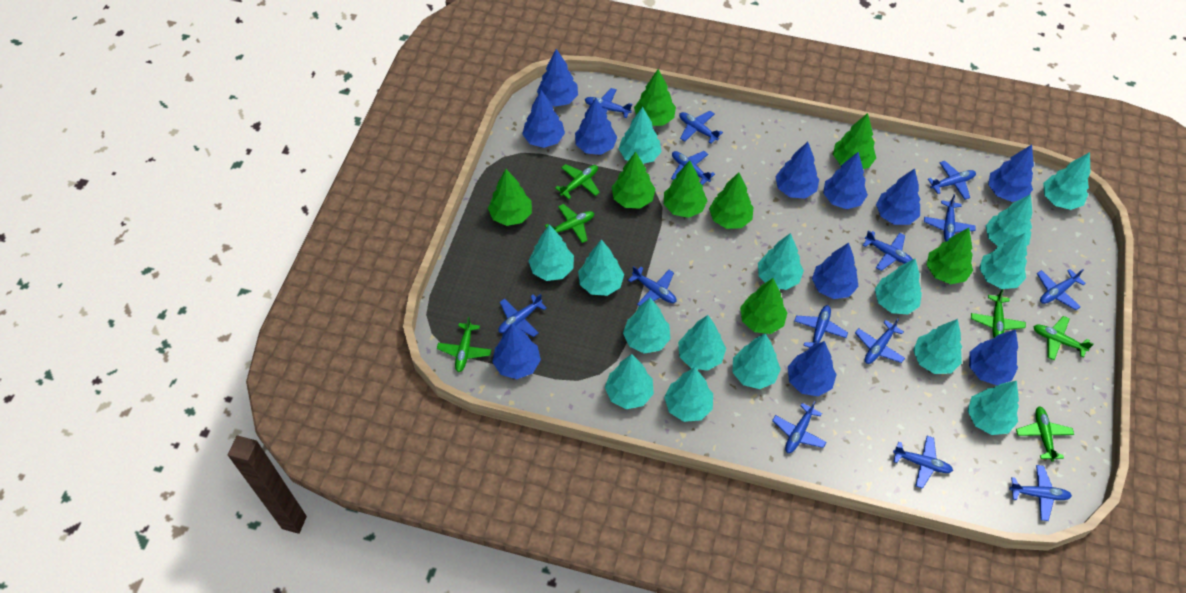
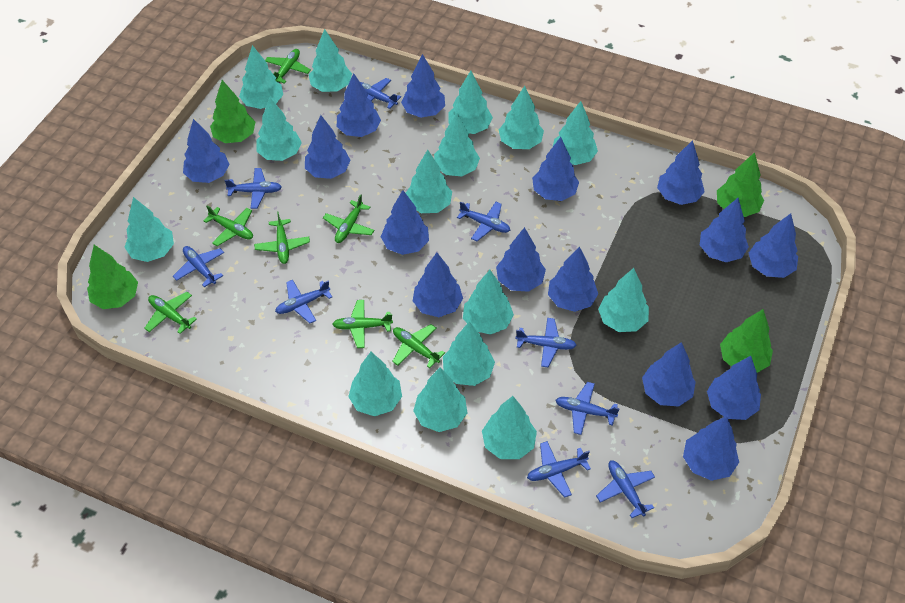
blue plane: [498,294,546,337] [585,88,632,118] [628,266,676,306] [671,151,715,185] [679,111,723,144] [772,401,826,453] [794,305,848,348] [855,319,905,364] [863,231,913,271] [893,436,953,489] [924,194,976,242] [928,161,976,200] [1009,465,1072,521] [1037,269,1086,310] = 14 -> [173,246,224,287] [224,168,282,209] [275,280,332,323] [360,78,401,109] [457,202,510,241] [516,318,577,367] [527,441,591,498] [556,382,620,435] [596,461,655,518] = 9
blue tree: [492,324,541,379] [522,90,565,148] [537,49,578,107] [575,98,617,155] [775,142,819,198] [788,341,837,396] [812,243,859,299] [823,152,868,209] [876,168,921,225] [969,330,1018,385] [988,145,1034,202] = 11 -> [183,119,229,183] [305,115,351,179] [337,73,381,137] [381,190,429,255] [401,54,445,118] [413,253,463,317] [496,227,546,292] [532,137,579,201] [548,247,598,312] [642,342,696,407] [657,140,705,205] [683,416,739,481] [700,198,749,262] [707,356,761,420] [749,213,798,278] = 15
green plane: [437,317,491,372] [545,204,594,243] [555,164,600,199] [971,289,1026,338] [1016,406,1074,462] [1033,316,1094,360] = 6 -> [144,292,197,334] [204,205,253,246] [254,211,310,264] [265,49,311,84] [323,194,375,243] [332,300,393,348] [392,324,445,368] = 7
green tree: [488,169,532,226] [612,152,656,209] [634,69,676,126] [664,160,708,218] [709,172,753,229] [740,278,787,334] [833,113,876,169] [926,228,973,284] = 8 -> [87,245,138,309] [210,80,255,143] [717,152,764,217] [720,309,773,373] = 4

